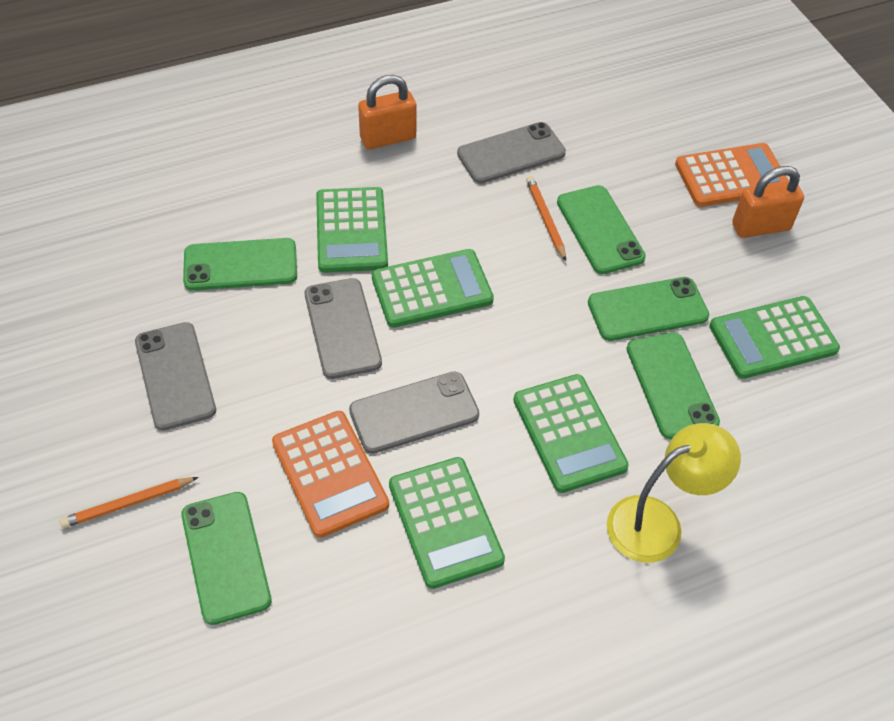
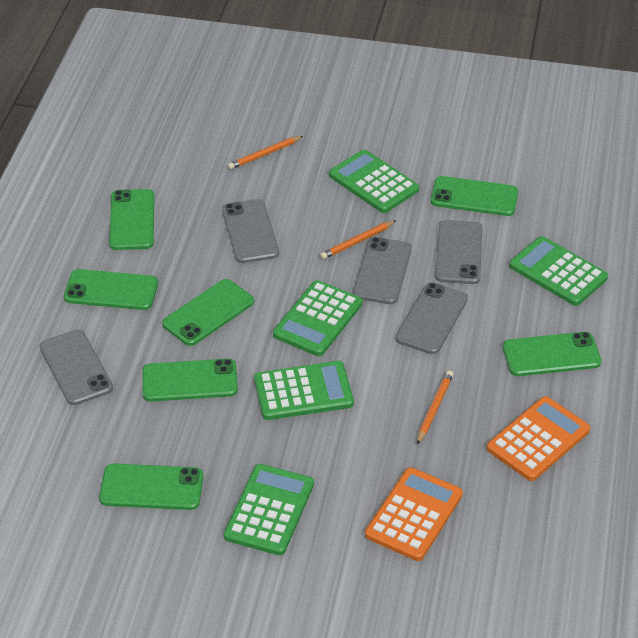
green phone: [181,492,272,625] [183,238,297,291] [557,185,646,274] [588,277,709,341] [626,332,720,439] = 5 -> [64,269,158,310] [99,464,203,510] [109,189,154,250] [142,359,238,402] [162,279,254,346] [431,176,518,216] [503,332,601,376] = 7
grey phone: [135,322,216,431] [305,278,382,379] [349,372,479,454] [457,122,566,184] = 4 -> [40,329,113,405] [222,199,279,263] [353,237,412,304] [396,282,468,354] [435,220,482,284] = 5
orange padlock: [358,75,417,149] [732,166,804,238] = 2 -> none = 0
orange pencil: [60,477,199,528] [526,176,566,261] = 2 -> [228,136,303,170] [320,220,397,259] [417,371,453,445] = 3
yellow lamp: [607,423,741,563] = 1 -> none = 0

